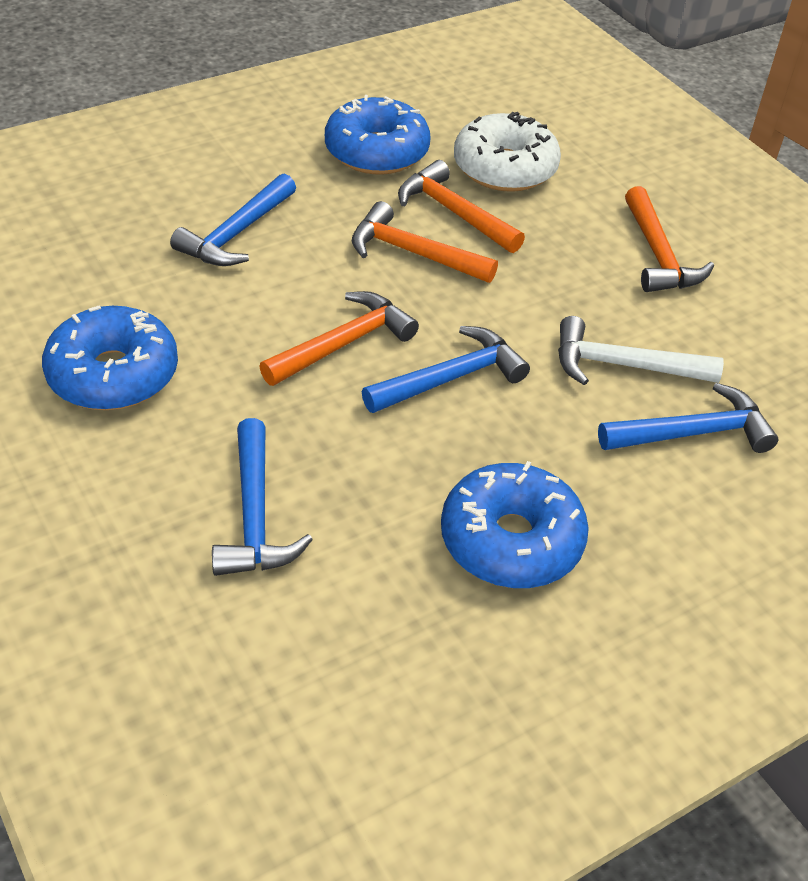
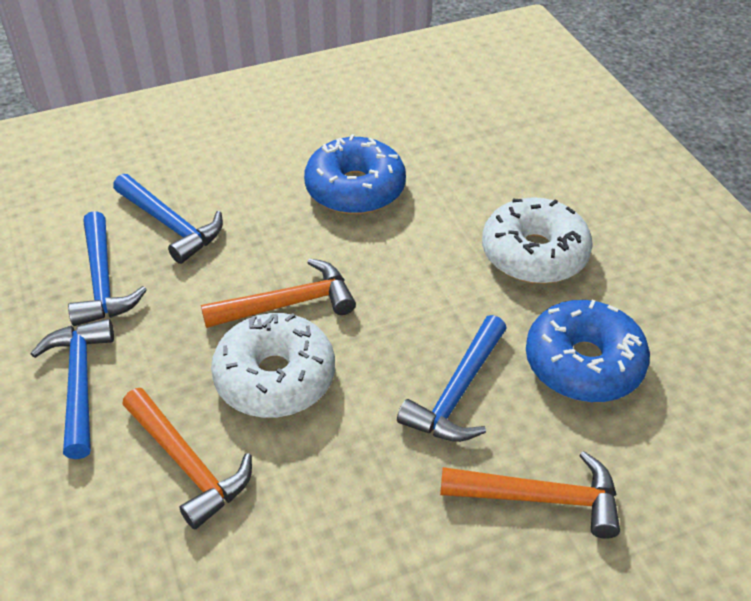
blue donut: [42,305,178,410] [325,95,431,175] [441,461,589,588] = 3 -> [304,134,406,215] [526,300,650,402] = 2
orange hammer: [259,291,419,386] [352,201,498,283] [398,160,525,253] [625,186,714,292] = 4 -> [122,388,252,530] [201,259,356,328] [440,451,620,539] = 3
white donut: [454,112,561,192] = 1 -> [211,313,335,418] [482,197,593,284] = 2
white hammer: [558,316,724,385] = 1 -> none = 0

